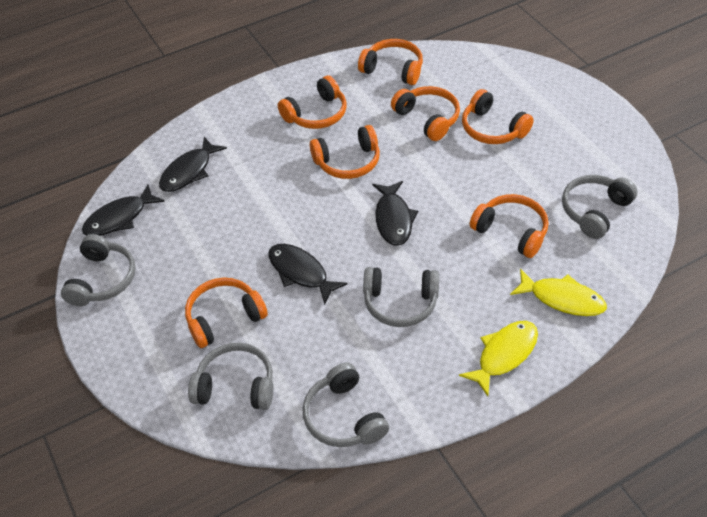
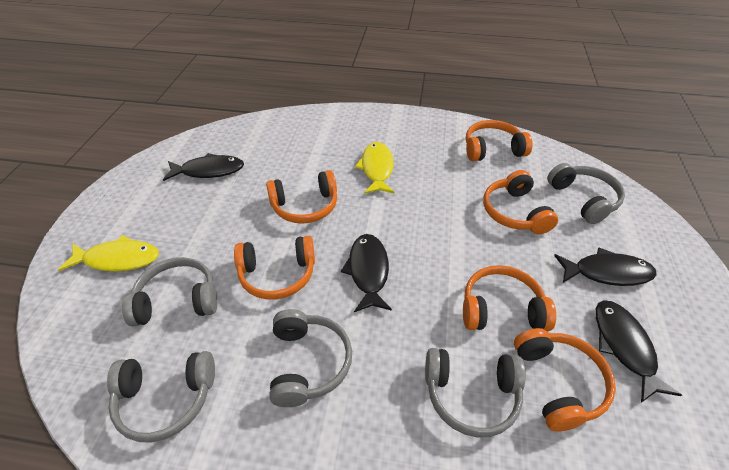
orange headphones: [185,278,268,348] [278,76,346,129] [310,125,380,179] [358,39,423,85] [391,86,460,141] [462,89,534,144] [470,194,548,258] = 7 -> [234,236,315,300] [266,170,337,224] [463,265,556,331] [466,120,532,161] [483,170,558,234] [514,328,616,431] = 6

